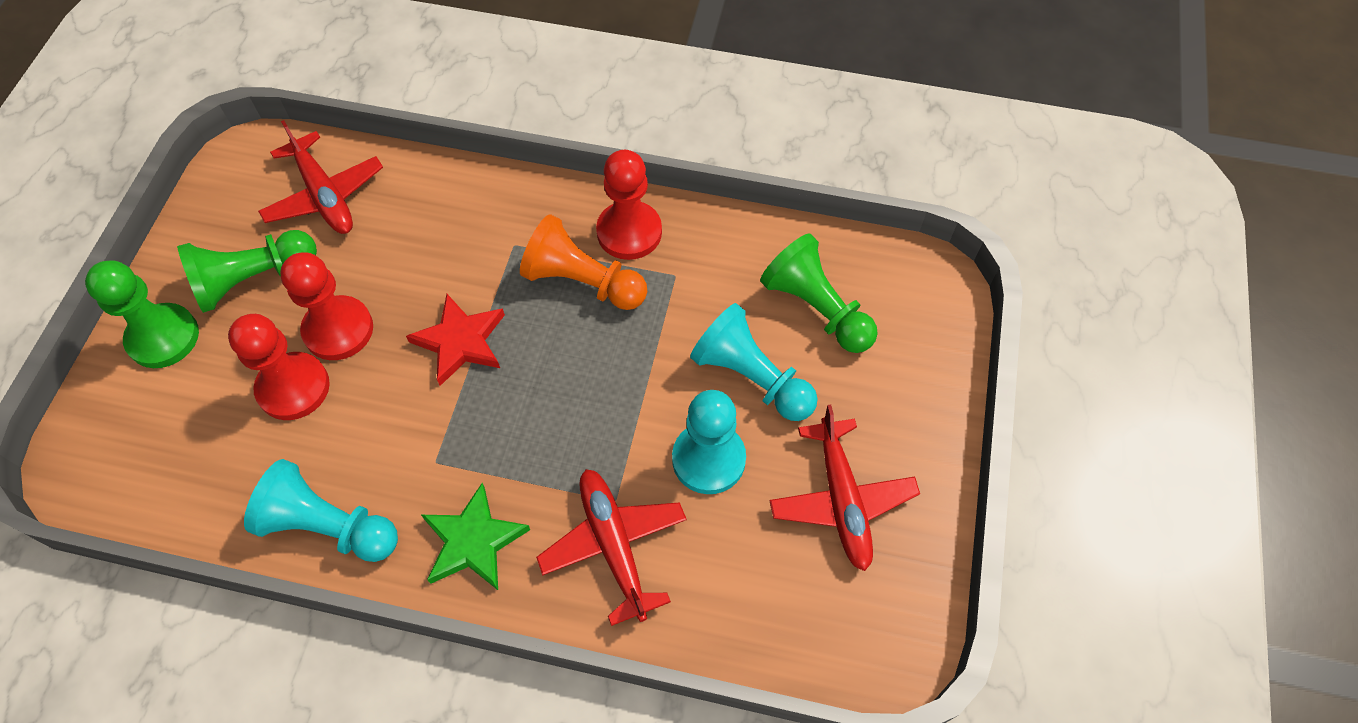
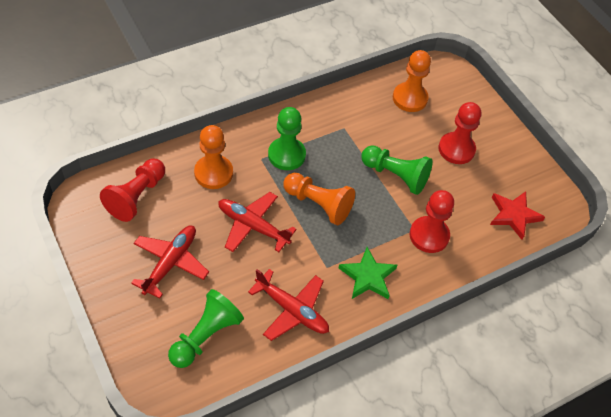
orange pawn: [520,214,647,310] = 1 -> [194,125,233,189] [283,173,355,225] [393,50,431,112] = 3
turquoise pawn: [244,459,398,562] [672,390,746,494] [690,303,818,421] = 3 -> none = 0

